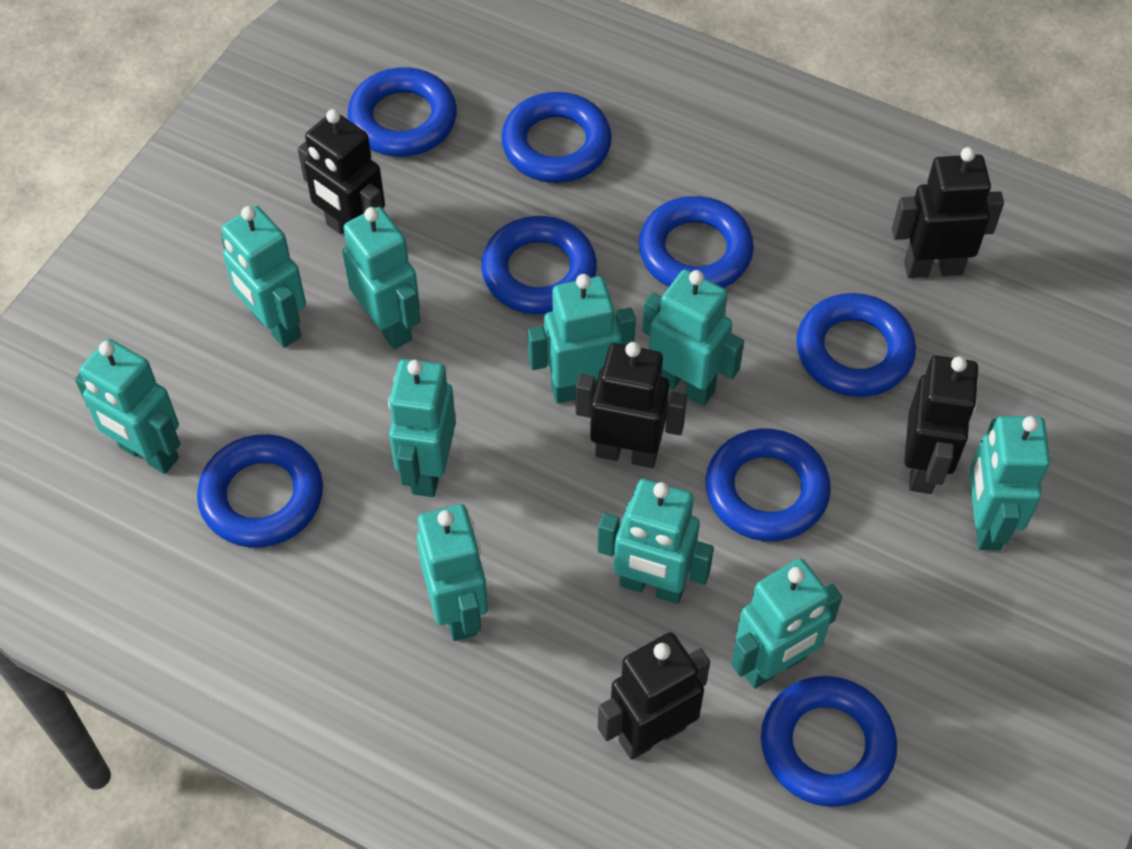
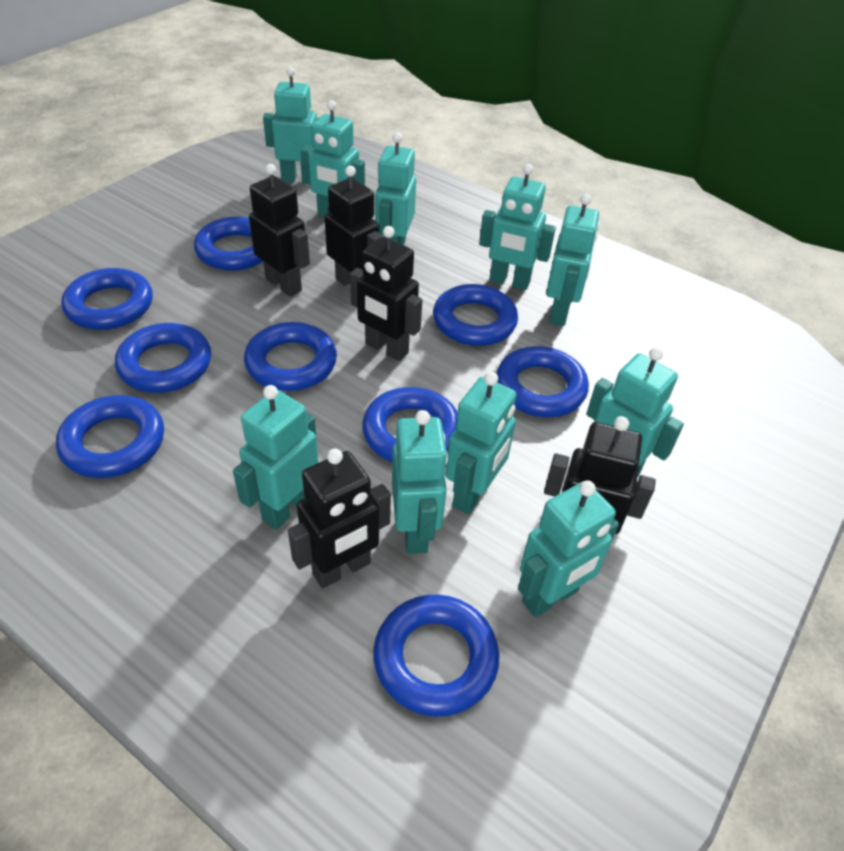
blue ring: [197,434,323,548] [347,67,457,157] [481,216,597,315] [501,92,612,183] [639,196,754,288] [706,429,831,541] [761,676,897,807] [796,293,916,397] = 8 -> [56,395,164,478] [62,268,153,330] [115,323,211,393] [194,217,263,271] [244,322,337,391] [362,387,458,462] [373,594,499,717] [433,284,518,346] [496,346,589,417] = 9

